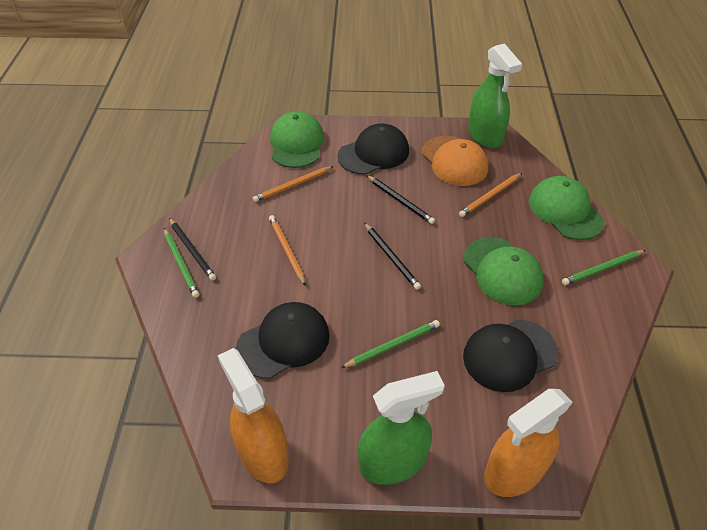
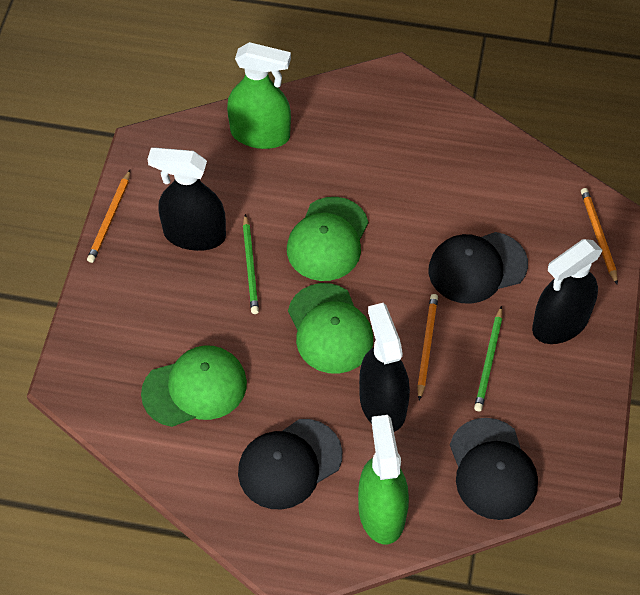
black pencil: [169,218,216,281] [364,223,421,290] [366,175,435,224] = 3 -> none = 0
black spray bottle: none = 0 -> [147,147,226,251] [359,303,410,432] [532,239,603,344] = 3
green pencil: [164,228,199,298] [341,320,440,368] [562,250,646,285] = 3 -> [243,214,259,314] [474,306,502,412] = 2
orange cap: [422,136,488,186] = 1 -> none = 0
orange spray bottle: [218,348,289,483] [484,389,573,497] = 2 -> none = 0

